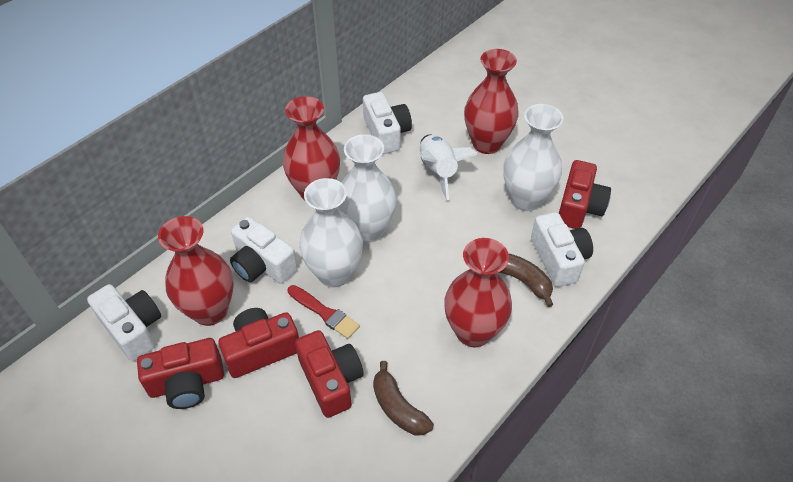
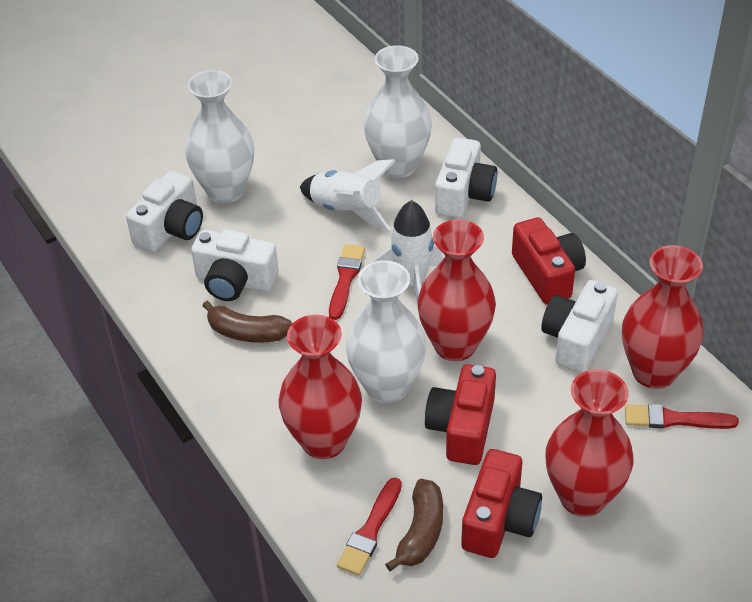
red brush: [288,285,360,339] = 1 -> [329,244,365,320] [337,478,402,576] [625,404,739,429] = 3
red camera: [137,338,224,409] [219,308,299,378] [295,330,363,418] [559,160,611,229] = 4 -> [425,364,496,465] [461,449,542,558] [512,217,586,305] = 3
white rocket: [420,135,478,200] = 1 -> [300,159,395,230] [375,200,443,301] = 2

